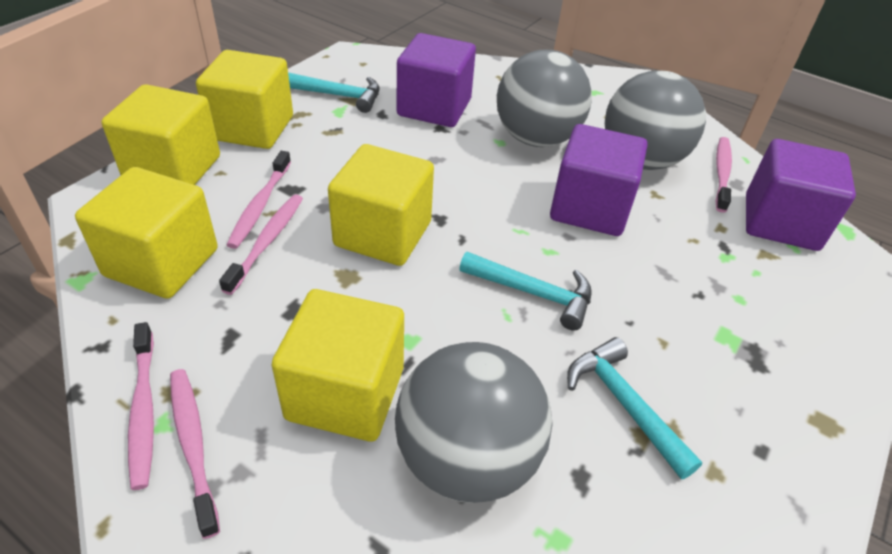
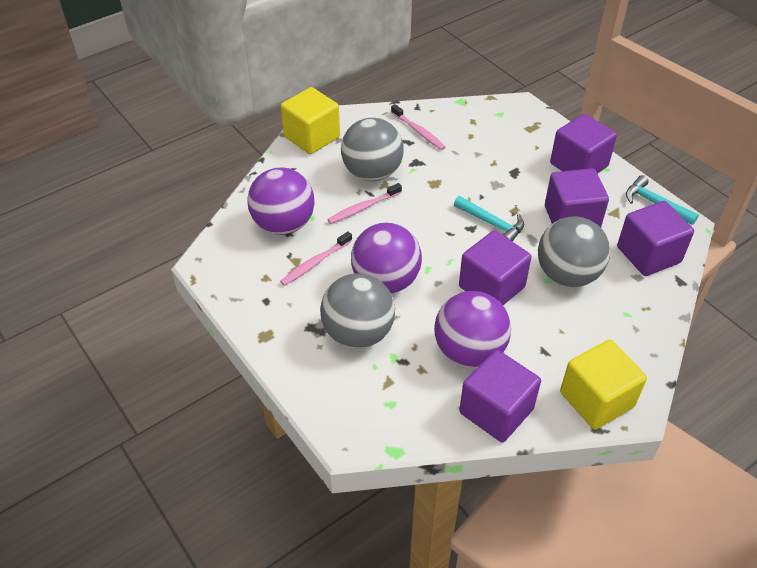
pink toothbrush: [128,322,154,490] [170,369,220,539] [219,195,303,295] [227,151,291,249] [716,137,732,213] = 5 -> [280,231,352,286] [327,183,402,224] [391,104,446,150] = 3
purple ball: none = 0 -> [247,168,315,235] [351,223,422,293] [434,291,511,367] = 3
purple cube: [397,33,476,127] [550,124,647,236] [746,139,856,251] = 3 -> [459,230,531,305] [459,350,541,442] [545,168,609,228] [550,114,617,174] [617,201,694,276] = 5
turquoise hammer: [288,72,380,113] [459,252,592,331] [567,337,702,479] = 3 -> [454,196,524,242] [626,175,699,225] = 2
yellow cube: [75,167,218,299] [102,84,220,185] [196,50,293,149] [272,289,404,442] [328,144,434,266] = 5 -> [281,87,340,154] [560,340,647,430] = 2

